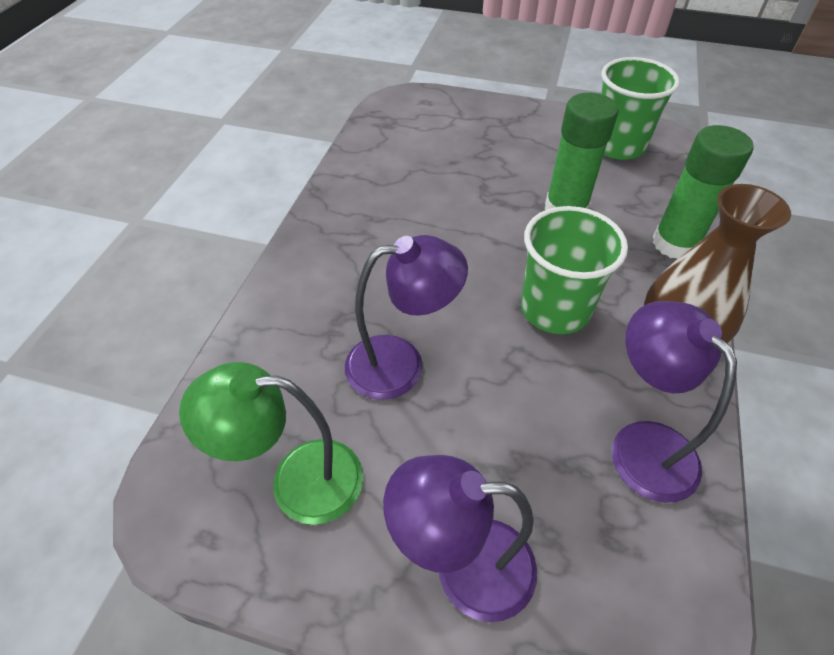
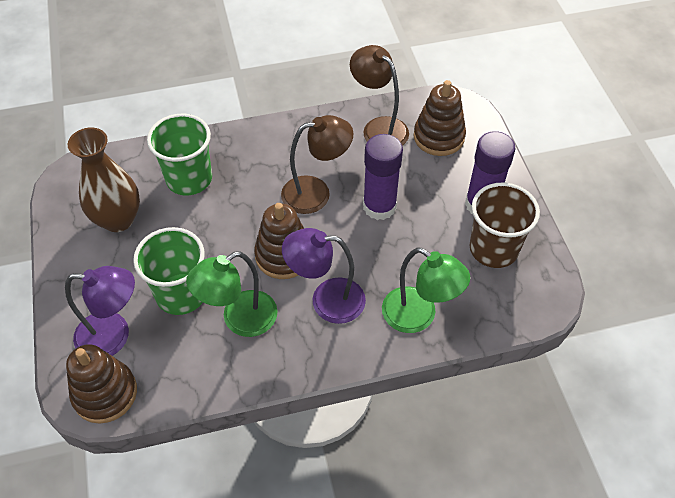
brown cup: none = 0 -> [470,183,540,268] = 1
brown lamp: none = 0 -> [281,115,353,214] [350,45,409,146] = 2
brown stacking toy: none = 0 -> [66,344,137,424] [254,203,304,279] [413,80,466,156] = 3
green glue stick: [545,92,618,210] [652,125,754,259] = 2 -> none = 0
green lamp: [179,362,363,525] = 1 -> [186,251,277,337] [382,247,470,333] = 2
purple glue stick: none = 0 -> [363,134,403,220] [465,131,516,214] = 2
purple lamp: [345,235,468,400] [383,455,537,622] [612,301,737,503] = 3 -> [65,266,135,356] [282,228,366,324] = 2

